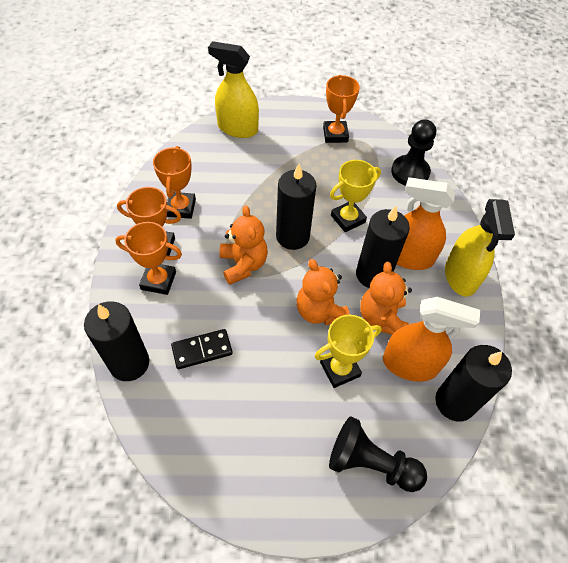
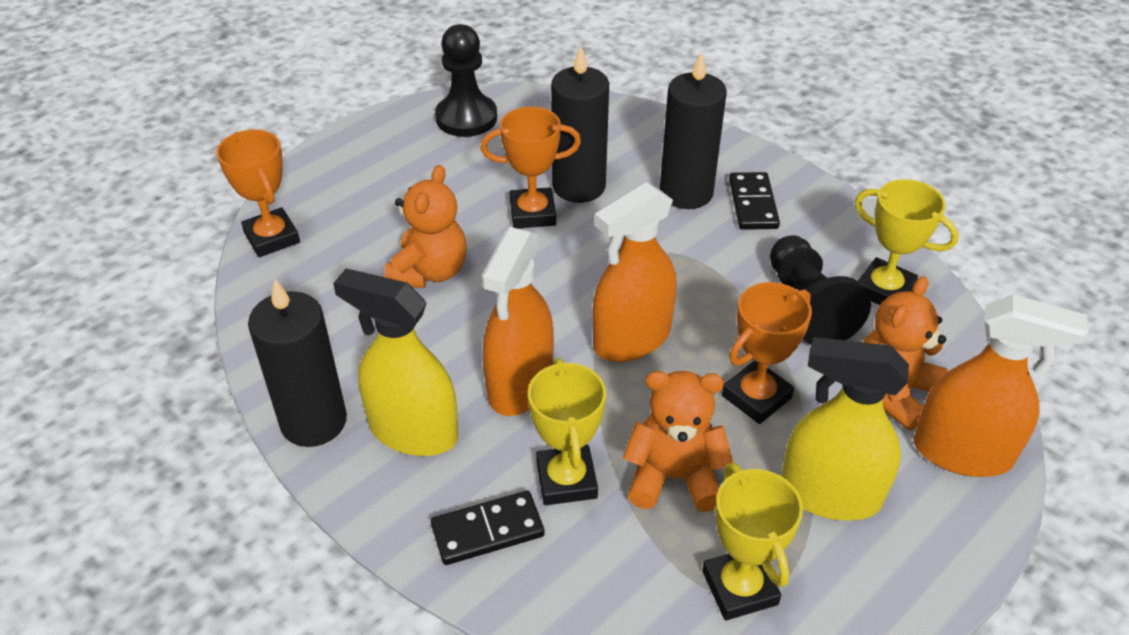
black candle: [84,301,149,381] [276,164,317,250] [356,206,410,288] [435,345,512,422] = 4 -> [248,278,347,447] [551,46,609,203] [660,51,727,209] = 3
black domino: [171,329,233,369] = 1 -> [431,491,545,565] [729,172,780,230] = 2
orange spray bottle: [383,297,480,382] [397,177,455,270] = 2 -> [481,227,554,416] [592,182,677,362] [913,294,1088,477] = 3
orange trophy: [115,222,182,295] [117,187,181,256] [153,146,196,219] [323,75,360,143] = 4 -> [216,130,300,257] [481,107,581,228] [722,282,812,424] = 3
yellow trophy: [315,315,382,388] [330,160,381,232] = 2 -> [528,358,606,505] [702,463,803,621] [855,179,959,305] = 3

